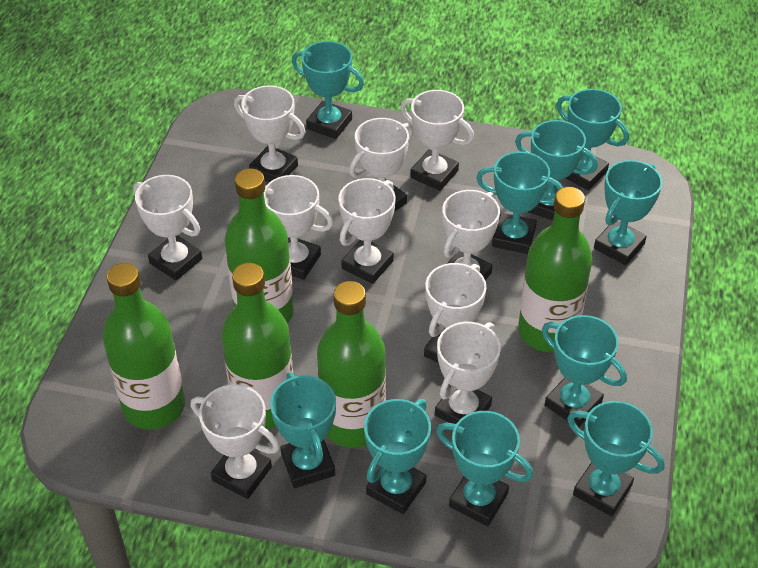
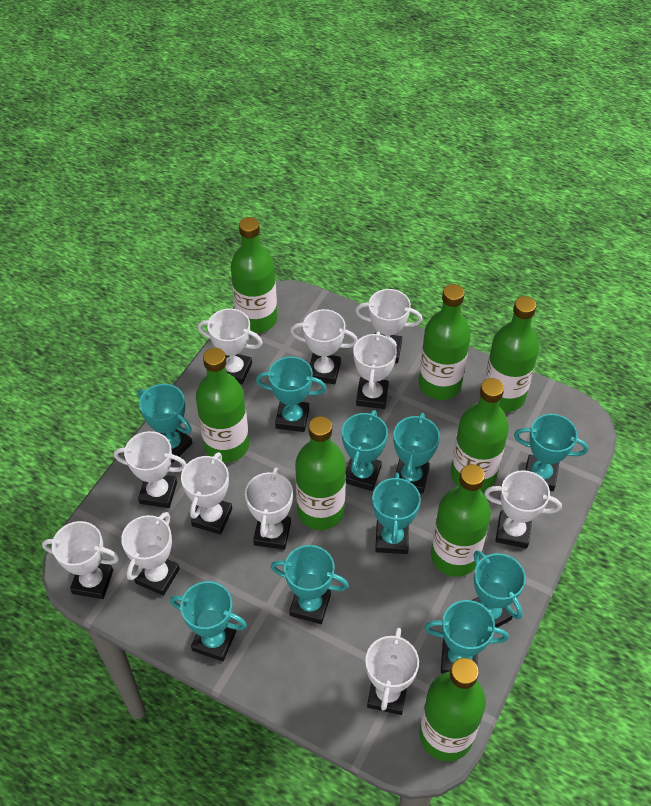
green bottle: [102,263,185,430] [221,263,293,429] [224,168,294,324] [317,281,386,448] [518,187,592,352] = 5 -> [196,348,249,463] [231,217,277,333] [295,416,346,530] [419,284,471,400] [419,658,486,762] [431,464,491,577] [451,378,509,492] [485,296,539,412] = 8
white trophy: [133,175,202,281] [191,384,280,499] [234,85,306,182] [264,175,333,280] [338,178,396,284] [349,118,413,212] [400,90,474,191] [424,263,486,363] [435,322,501,424] [442,190,500,280] = 10 -> [42,521,119,599] [114,431,186,508] [121,512,180,596] [181,452,232,535] [198,309,263,384] [245,467,293,550] [290,309,358,384] [353,331,397,409] [355,289,422,363] [365,628,419,715] [484,470,562,548] = 11

